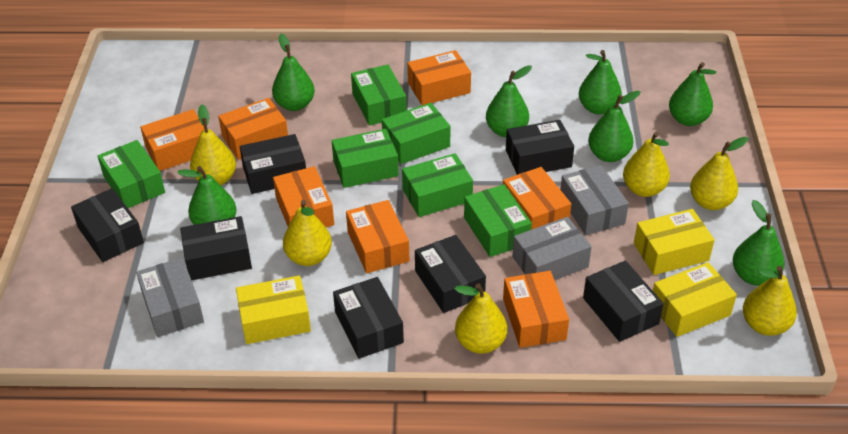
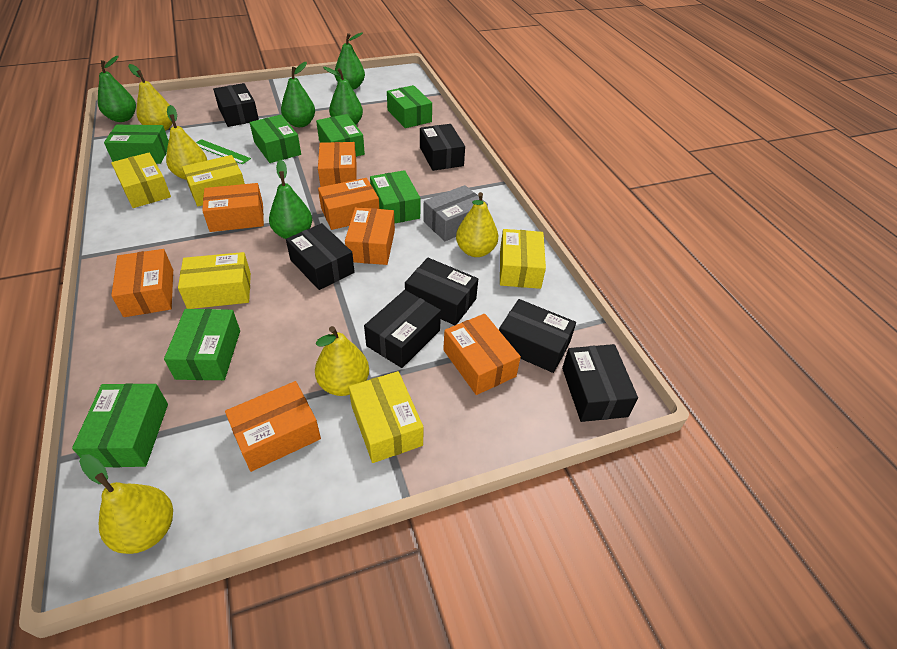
green box: [98,140,165,208] [332,129,399,188] [351,65,407,126] [382,103,450,164] [402,153,473,217] [464,184,532,257] = 6 -> [72,383,168,467] [104,125,169,164] [164,309,240,380] [250,115,301,163] [316,114,365,157] [370,170,420,223] [387,85,432,128] = 7
green pear: [177,166,237,225] [272,34,315,111] [486,65,532,137] [579,50,622,115] [588,91,640,162] [669,62,717,126] [733,200,785,286] = 7 -> [98,56,136,122] [269,159,312,239] [281,62,315,127] [323,67,363,125] [335,32,365,90] = 5
green ruler: none = 0 -> [196,139,251,164] = 1
grey box: [136,258,204,337] [513,217,592,280] [560,165,629,235] = 3 -> [423,185,488,241] = 1
yellow box: [236,275,311,344] [634,209,715,275] [653,262,737,337] = 3 -> [111,153,171,208] [178,252,251,309] [182,155,245,206] [349,371,424,463] [500,229,546,289] = 5
yellow pear: [190,105,236,185] [283,200,332,266] [455,283,507,354] [623,131,670,197] [690,137,748,210] [743,266,797,336] = 6 -> [79,454,173,554] [128,64,172,131] [166,105,207,180] [315,326,369,396] [456,192,498,257] = 5

